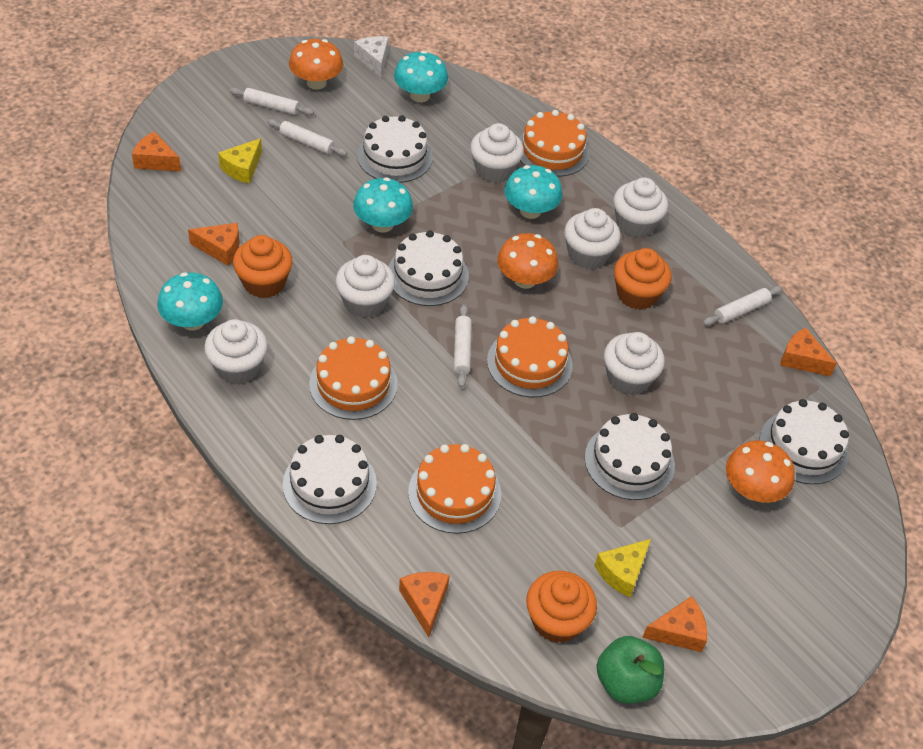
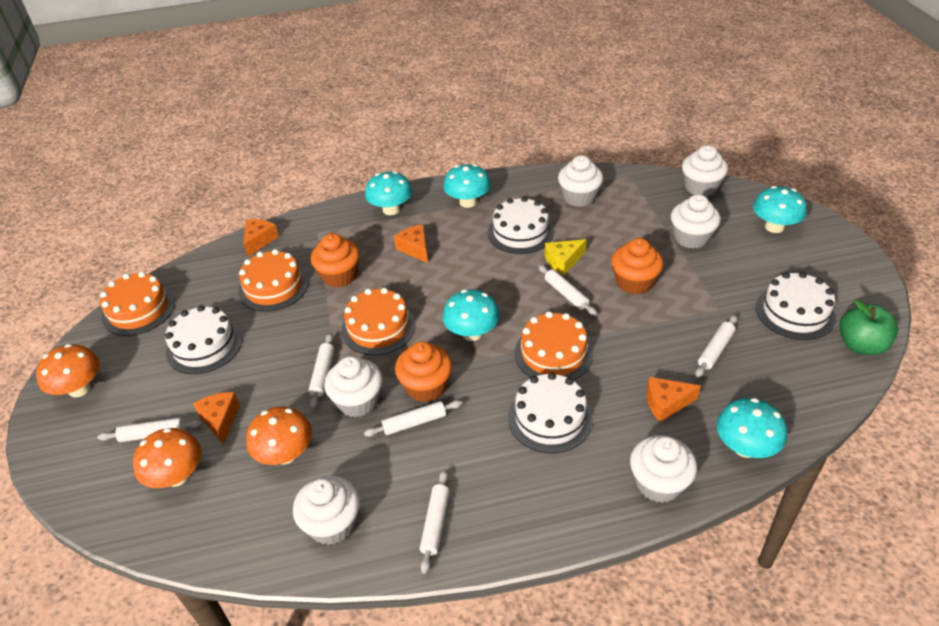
orange cheese: [132,131,181,171] [188,223,240,266] [399,572,450,637] [642,596,707,652] [780,328,837,377] = 5 -> [193,392,240,445] [243,219,279,257] [394,225,428,263] [647,377,701,422] = 4
turquoise mushroom: [157,272,223,330] [353,177,413,232] [394,51,448,102] [504,165,563,219] = 4 -> [365,171,412,215] [443,164,491,208] [443,289,500,341] [717,398,787,458] [753,186,807,233] = 5
white cake: [283,435,377,524] [357,115,433,183] [389,230,469,306] [585,413,675,500] [760,399,849,484] = 5 -> [165,305,242,374] [488,197,554,254] [508,372,593,453] [756,272,836,340] = 4
white cheese: [354,36,389,77] = 1 -> none = 0
white rolling pin: [229,88,314,115] [267,119,347,156] [454,304,472,388] [703,286,782,326] = 4 -> [97,417,202,442] [309,333,334,408] [364,400,463,437] [420,469,450,574] [538,265,597,316] [695,315,738,378] = 6
yellow cheese: [218,138,262,184] [594,539,651,597] = 2 -> [545,239,587,275] = 1

